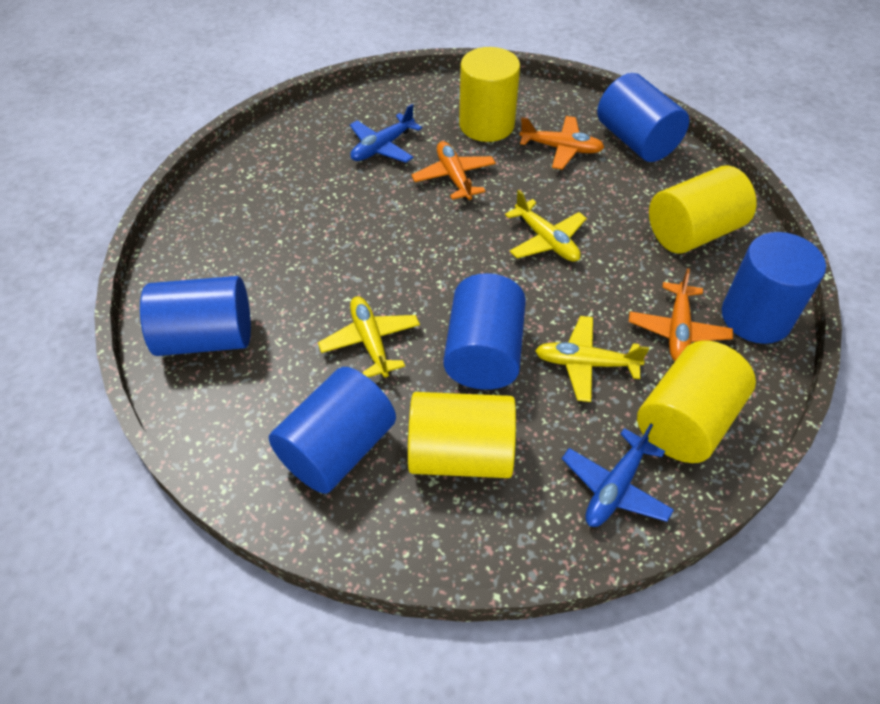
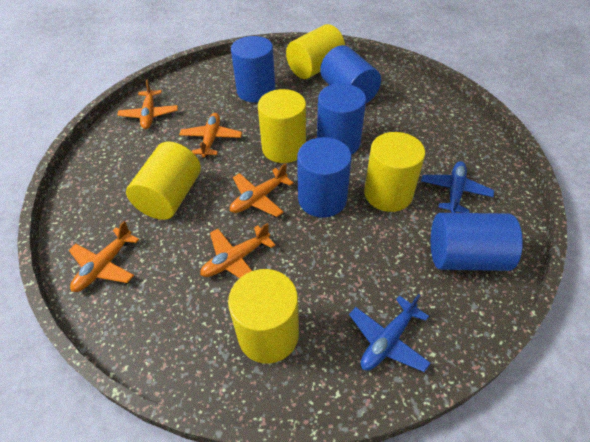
orange plane: [411,141,496,200] [520,116,604,170] [629,268,733,361] = 3 -> [69,221,140,292] [117,79,178,129] [179,113,242,158] [200,223,275,278] [230,163,293,217] = 5
yellow cylinder: [408,392,516,478] [459,47,520,142] [637,341,756,463] [649,165,756,254] = 4 -> [126,142,201,220] [228,269,299,363] [258,89,306,163] [286,24,345,79] [364,132,425,212] = 5
yellow plane: [318,296,420,378] [505,190,587,262] [535,316,649,402] = 3 -> none = 0

